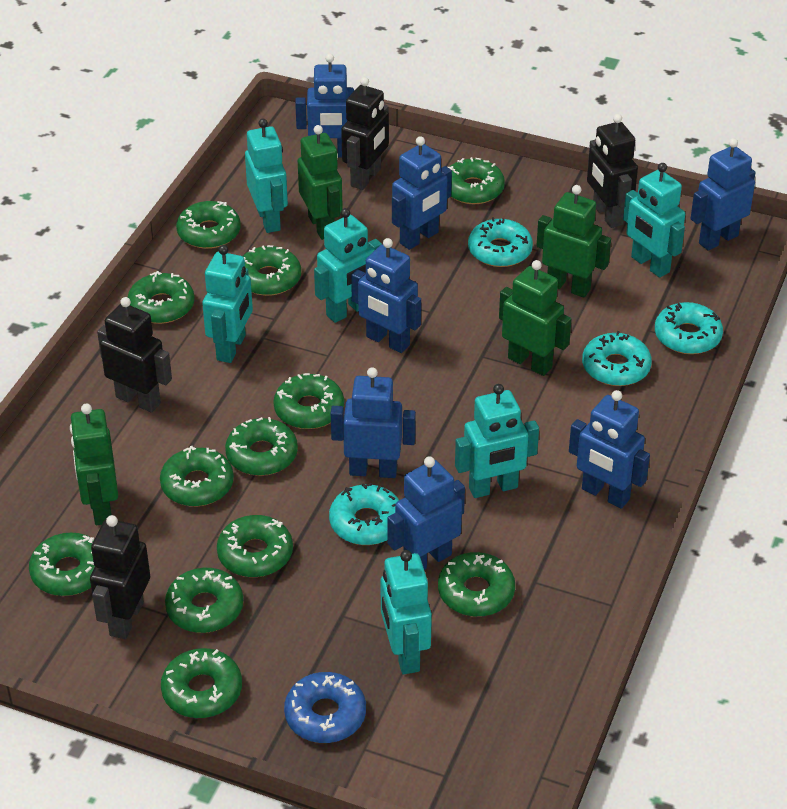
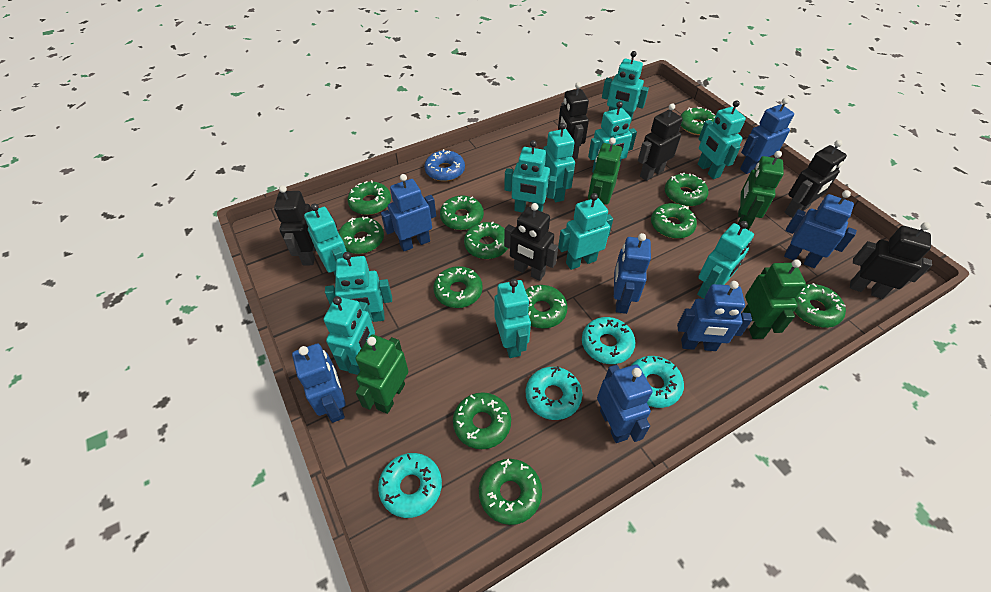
black robot: [90,515,150,639] [97,297,172,413] [341,77,389,190] [587,114,638,228] = 4 -> [274,185,316,266] [504,203,558,281] [558,82,589,159] [638,103,683,181] [784,140,847,218] [850,222,932,299] = 6
turquoise robot: [202,245,253,363] [245,119,288,233] [314,208,382,323] [381,550,432,675] [455,384,539,498] [623,163,685,278] = 6 -> [304,203,347,277] [324,296,375,375] [325,252,392,322] [495,279,531,358] [504,140,557,213] [543,123,575,202] [558,193,613,270] [588,101,637,172] [602,51,649,123] [697,221,754,299] [698,100,746,179] = 11

